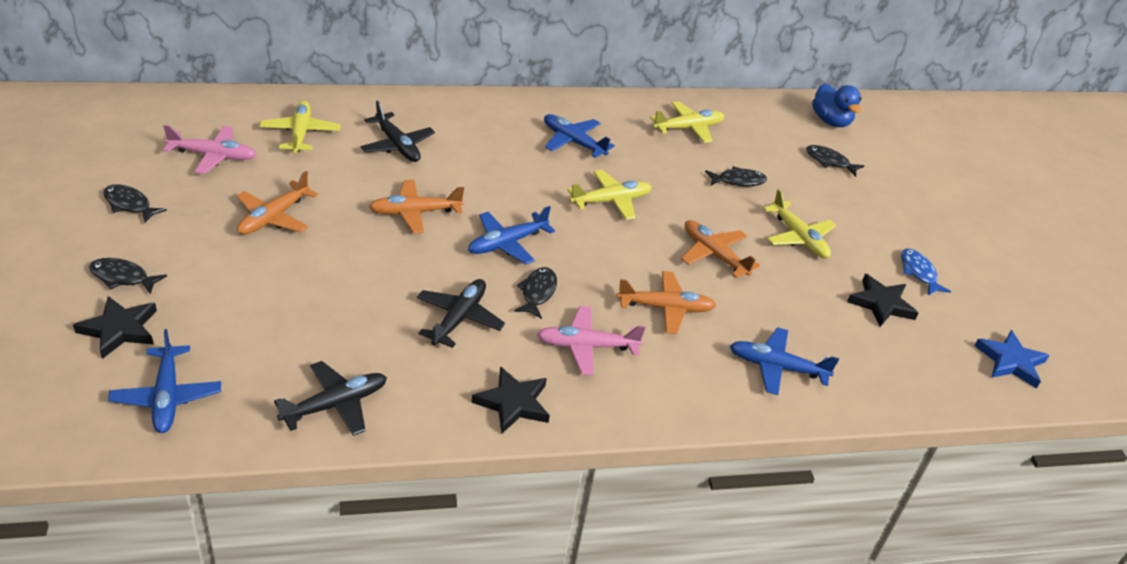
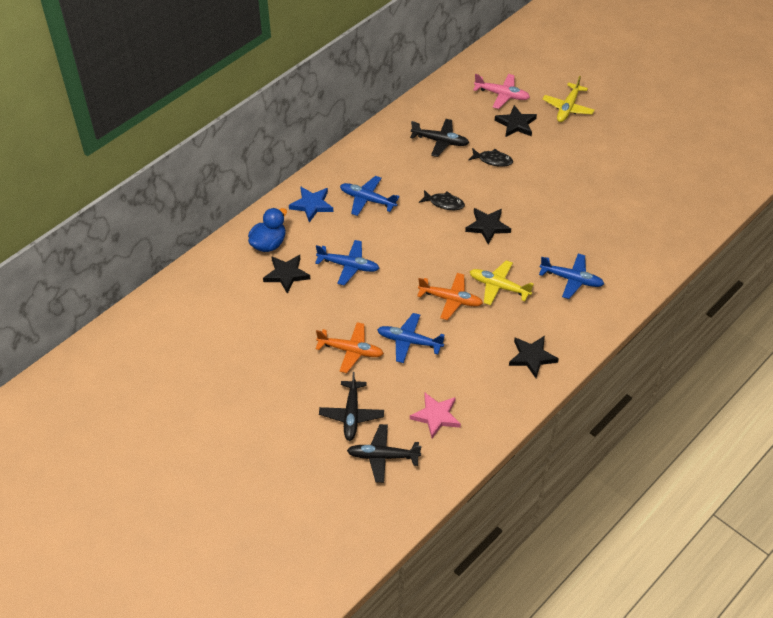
black fish: [89,258,167,294] [103,184,167,223] [514,267,557,319] [705,166,767,187] [806,145,864,177] = 5 -> [419,190,465,210] [468,148,513,167] = 2
black star: [73,296,157,359] [471,366,550,433] [847,274,918,327] = 3 -> [263,255,310,294] [465,208,511,245] [495,105,537,137] [509,336,559,378] = 4
blue fish: [901,248,951,295] = 1 -> none = 0
orange plane: [236,171,318,235] [369,180,464,233] [617,271,716,334] [681,220,760,278] = 4 -> [316,322,384,373] [417,273,483,320] = 2
pink plane: [163,125,257,174] [537,306,645,375] = 2 -> [473,74,530,109] = 1
pink star: none = 0 -> [410,393,461,438] = 1
yellow plane: [260,101,341,153] [568,170,652,220] [650,101,724,143] [763,189,836,258] = 4 -> [470,260,534,305] [543,76,595,122] = 2

